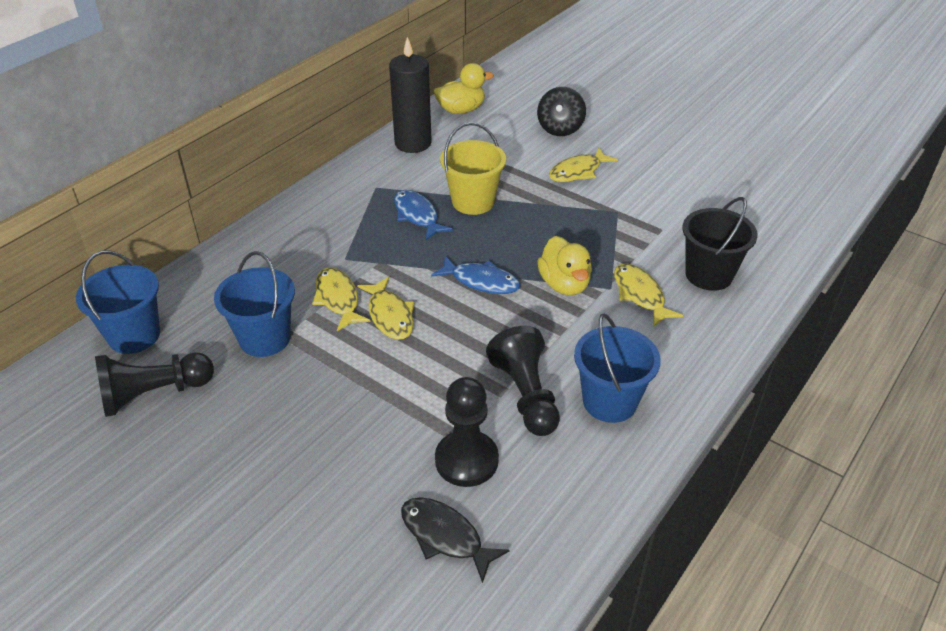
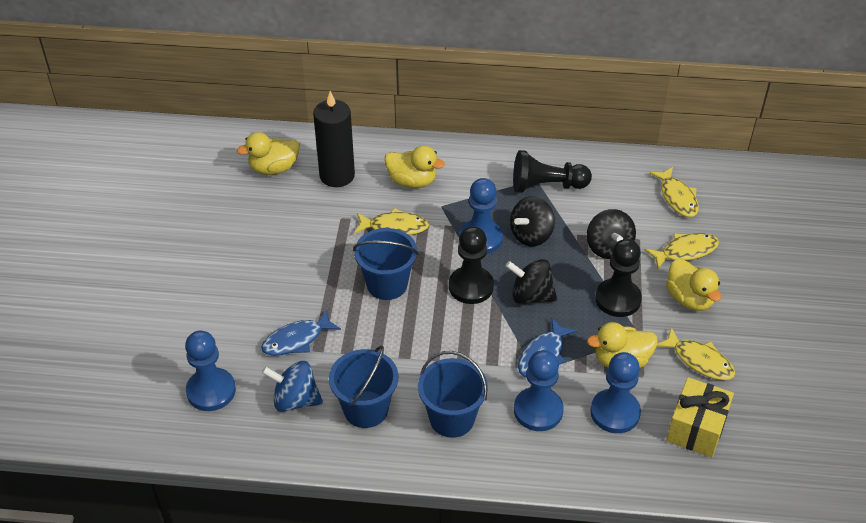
black bucket: [683,197,758,291] = 1 -> none = 0
black fish: [401,497,510,583] = 1 -> none = 0
black spinning top: [537,87,586,136] = 1 -> [505,259,557,304] [510,196,555,247] [587,209,636,259] = 3
blue pawn: none = 0 -> [185,331,236,411] [460,178,503,254] [514,350,564,431] [590,352,641,433] = 4
blue spinning top: none = 0 -> [262,361,323,412] = 1
yellow bucket: [440,122,506,215] = 1 -> none = 0
yellow duck: [434,63,494,114] [537,236,592,295] = 2 -> [236,132,300,175] [384,145,445,188] [587,322,658,368] [666,258,722,311] = 4
yellow gift: none = 0 -> [666,377,734,457] = 1

